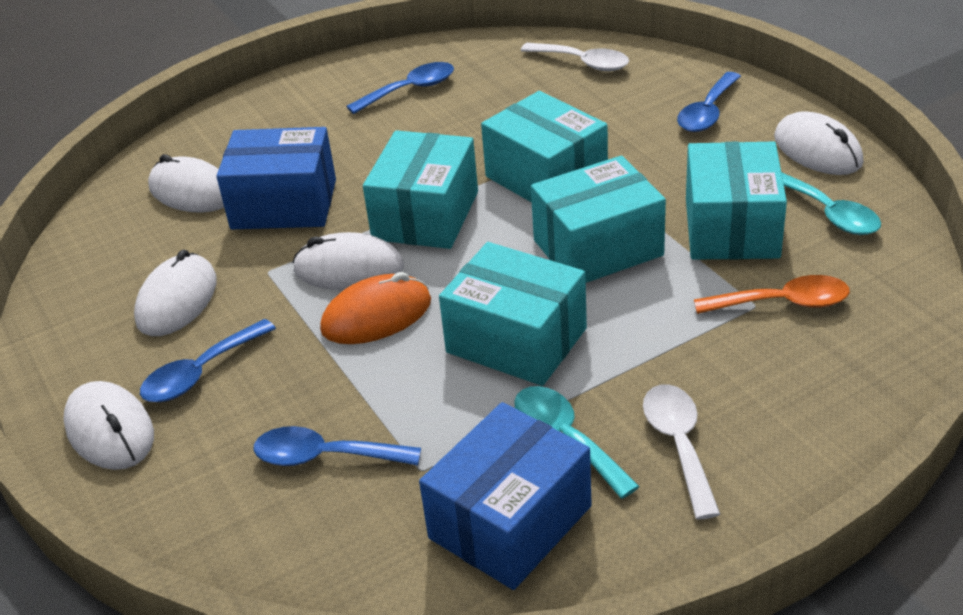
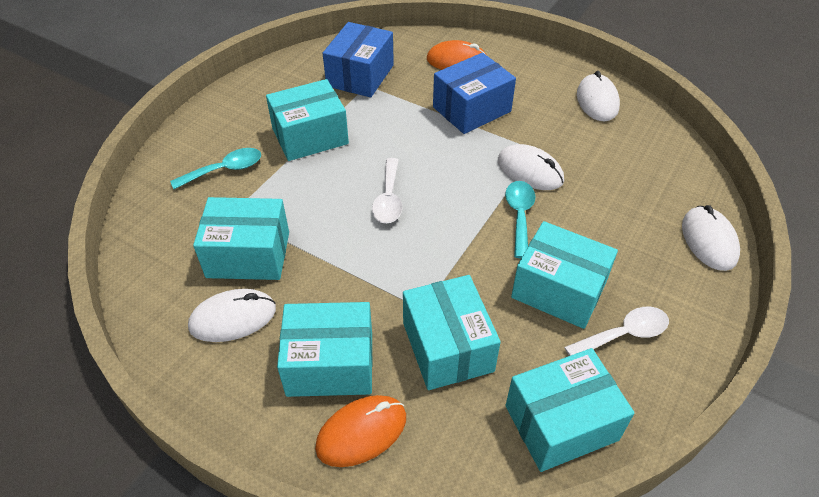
blue spoon: [140,319,276,402] [253,426,421,466] [346,62,454,114] [677,72,741,132] = 4 -> none = 0
orange mouse: [320,272,431,344] = 1 -> [315,395,406,467] [427,40,486,70] = 2
orange spoon: [694,275,850,314] = 1 -> none = 0
turquoise box: [363,130,478,249] [439,242,587,386] [481,91,608,202] [531,156,666,283] [686,142,787,260] = 5 -> [193,197,289,280] [266,79,349,161] [277,302,373,397] [403,275,501,390] [505,348,634,472] [511,221,618,329] = 6
white mouse: [63,381,154,470] [134,249,217,336] [148,154,224,213] [293,232,404,290] [774,111,863,175] = 5 -> [188,289,276,342] [498,144,564,190] [577,71,620,121] [682,205,740,271] = 4

